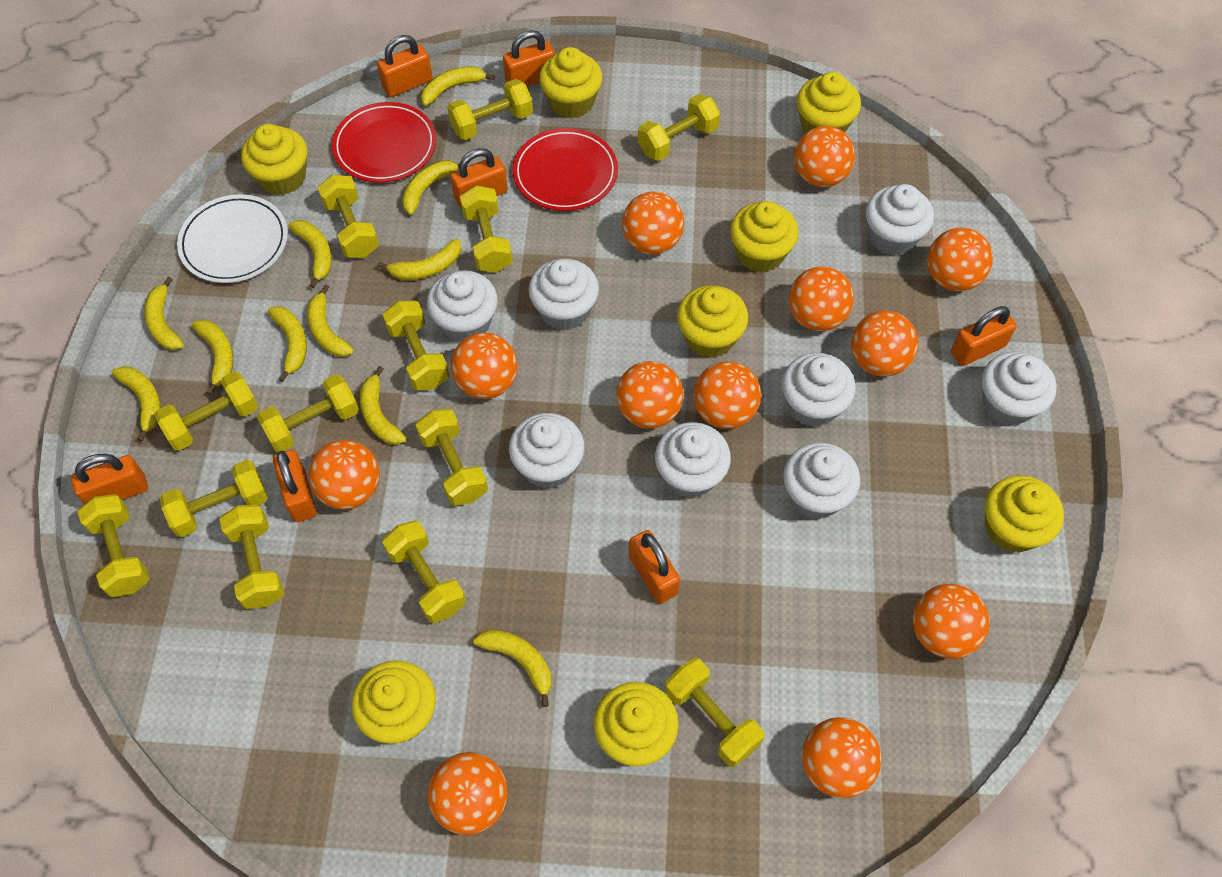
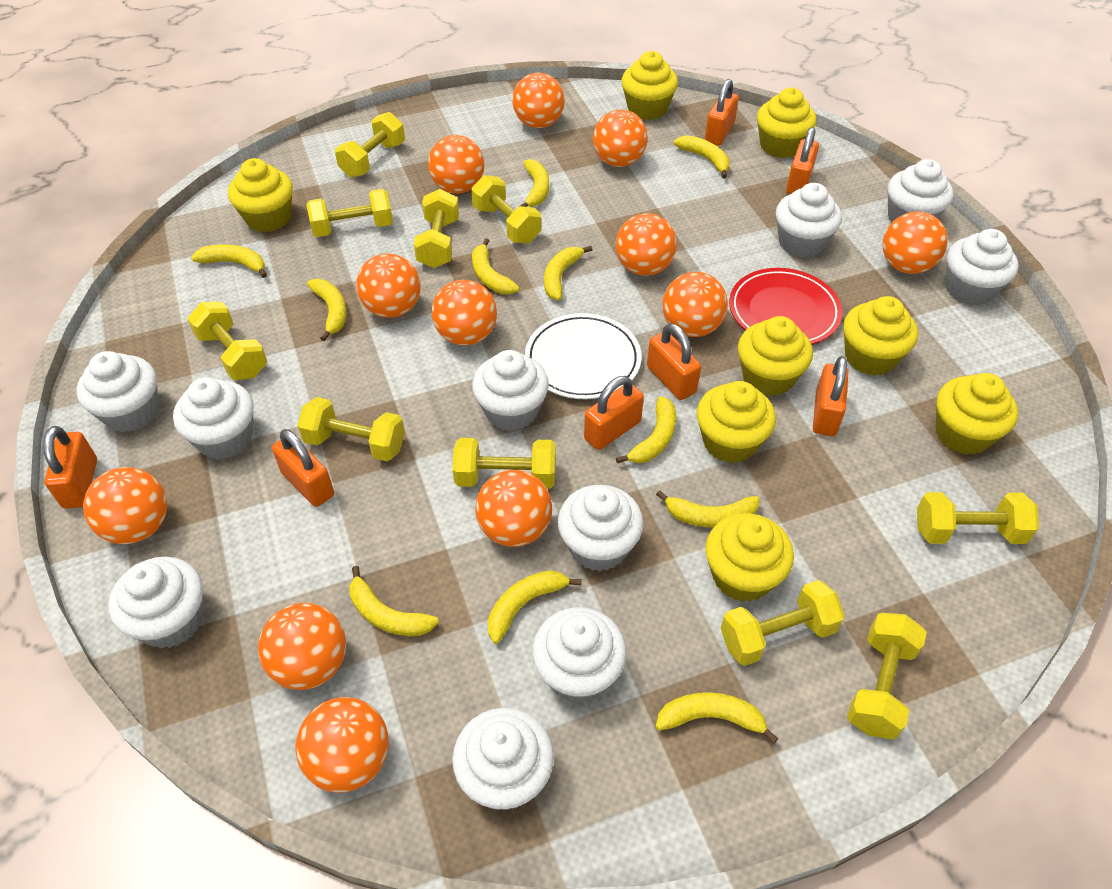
red plate: [332,102,436,183] [512,128,618,211] = 2 -> [729,268,842,345] = 1
white cupcake: [427,270,498,342] [509,413,584,489] [528,258,599,330] [655,422,731,498] [782,353,856,427] [783,442,860,519] [866,184,934,256] [982,352,1057,426] = 8 -> [76,351,158,432] [108,557,203,649] [173,377,254,459] [452,708,554,811] [472,350,549,431] [532,607,626,703] [558,485,643,571] [776,183,842,258] [888,159,954,223] [946,229,1018,306] = 10
yellow dumbbell: [77,494,149,597] [154,371,258,451] [160,460,268,537] [219,505,284,609] [257,374,359,452] [317,175,379,258] [382,520,466,623] [383,301,450,390] [416,409,488,506] [447,79,533,140] [460,185,512,273] [638,94,720,161] [665,658,764,767] = 13 -> [187,302,267,380] [297,397,405,461] [307,189,393,237] [335,112,405,178] [414,189,459,268] [453,438,556,489] [471,175,541,244] [721,580,845,666] [847,613,927,739] [917,492,1039,544] = 10

